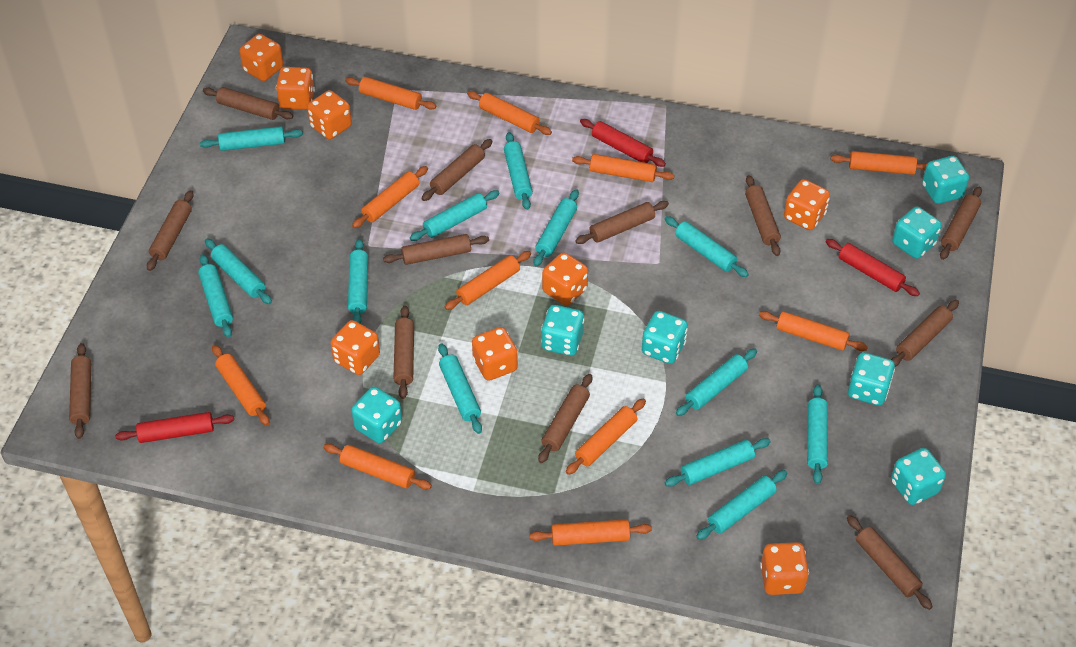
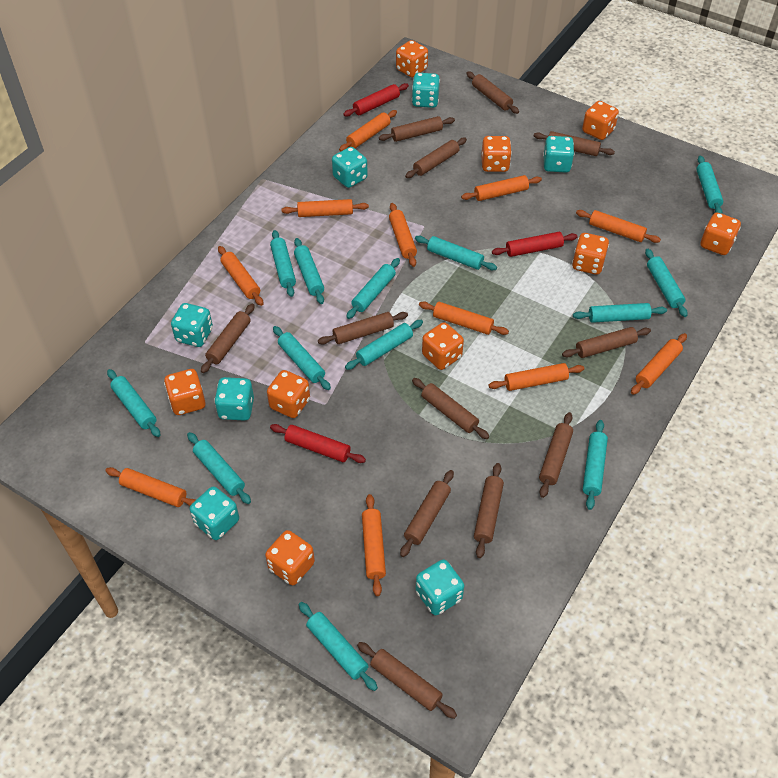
orange dice: [239,34,283,81] [276,67,315,110] [307,90,352,139] [331,320,380,375] [472,327,518,381] [542,252,588,306] [760,542,809,595] [784,179,830,230] = 8 -> [164,369,205,415] [265,530,315,585] [267,370,310,418] [396,40,428,78] [422,322,464,370] [481,136,512,172] [572,233,609,275] [582,101,619,140] [701,213,741,255] = 9

